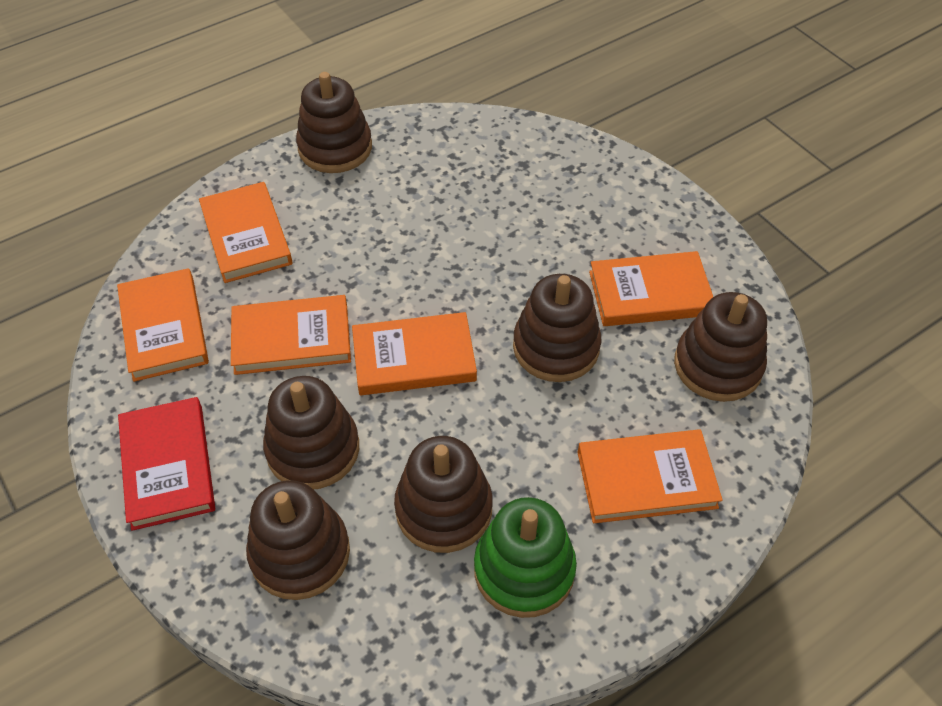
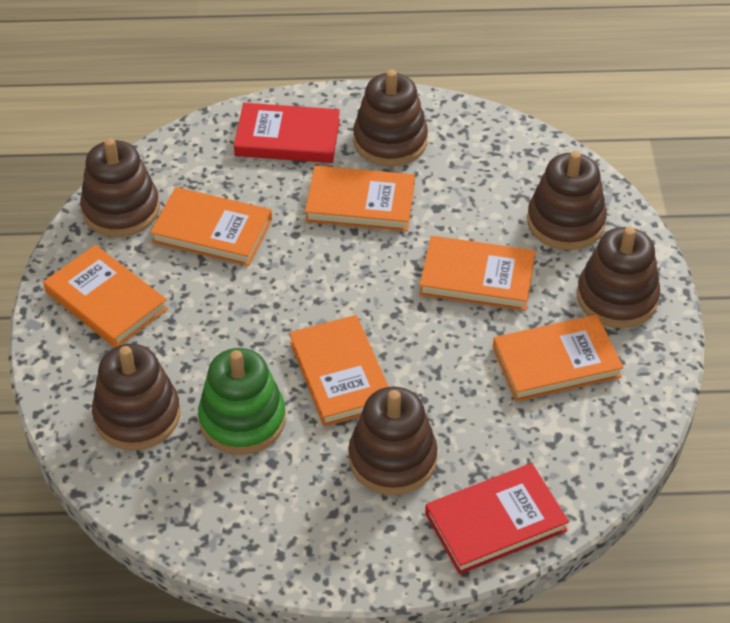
red book: [118,397,215,531] = 1 -> [234,103,340,163] [425,463,569,574] = 2

